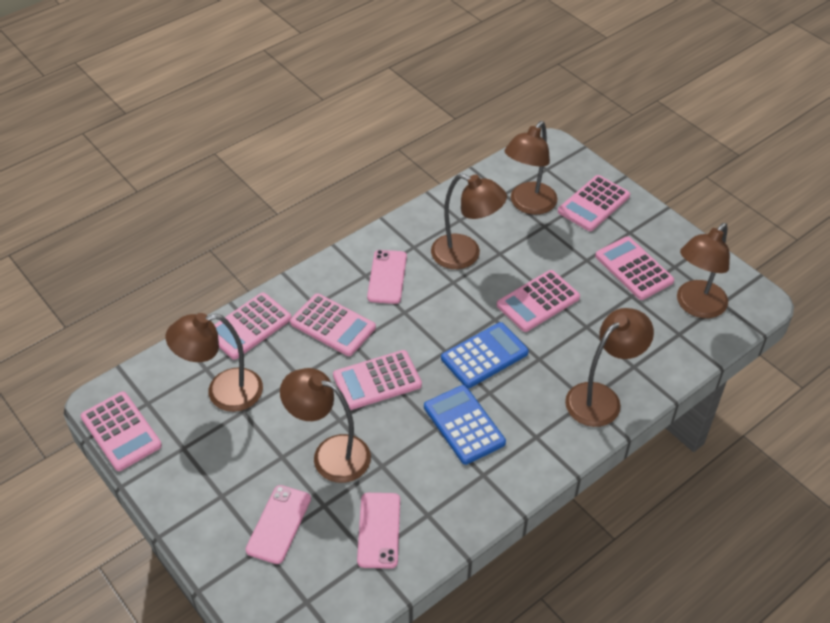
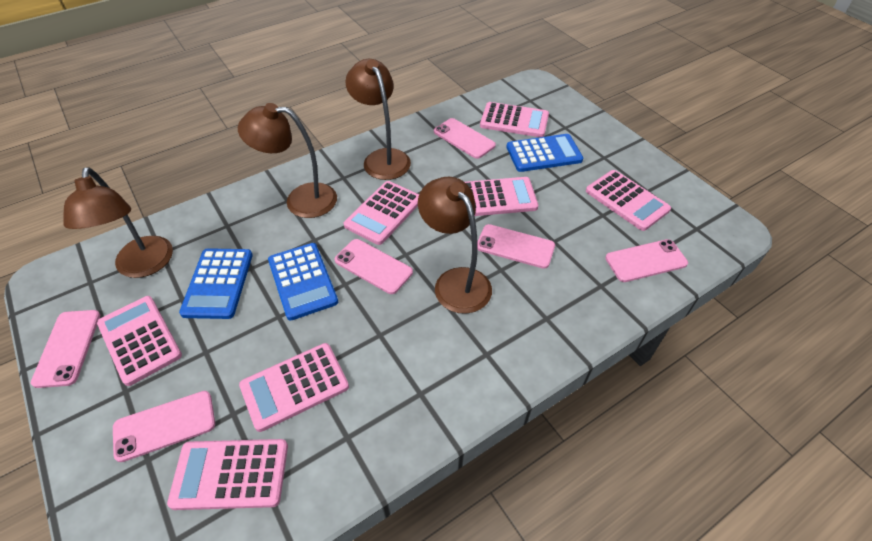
blue calculator: [424,385,506,465] [441,322,529,388] = 2 -> [179,248,253,319] [268,243,338,320] [506,134,583,172] = 3
brown lamp: [166,313,263,412] [280,368,371,483] [431,174,507,269] [504,121,558,215] [565,308,654,427] [677,223,730,318] = 6 -> [63,167,173,278] [238,103,337,218] [345,59,411,180] [418,177,492,314] = 4
pink phone: [246,485,311,564] [357,493,400,568] [367,250,407,304] = 3 -> [31,310,100,388] [113,391,215,462] [334,239,413,294] [434,118,496,159] [477,224,555,269] [605,239,688,282] = 6

